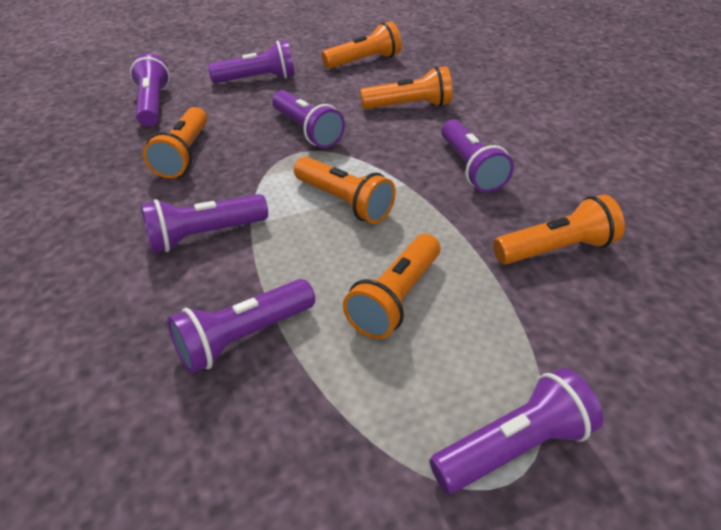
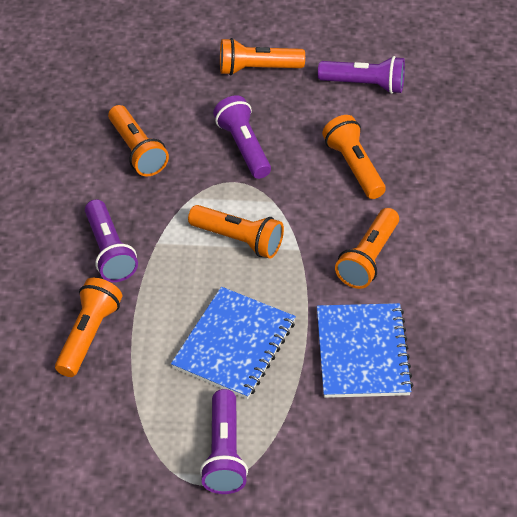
blue notebook: none = 0 -> [171,287,296,399] [317,303,413,398] = 2
purple flashlight: [130,53,170,127] [141,194,268,253] [167,279,315,374] [208,41,295,83] [272,90,345,148] [429,368,603,494] [441,119,514,193] = 7 -> [85,199,138,282] [200,389,248,494] [213,95,271,179] [318,56,405,94] = 4

